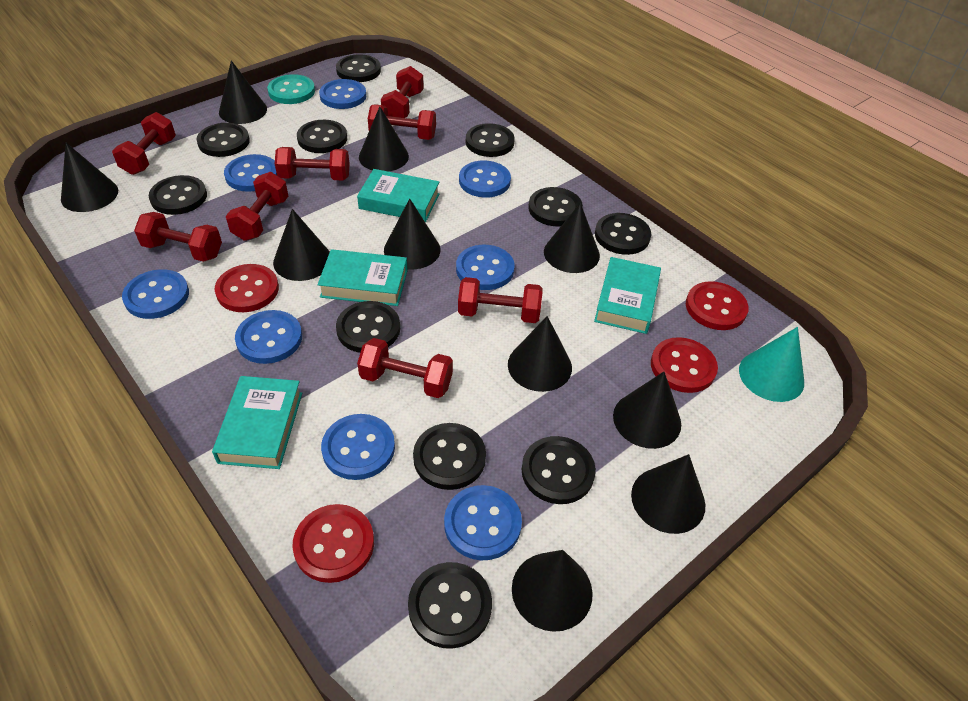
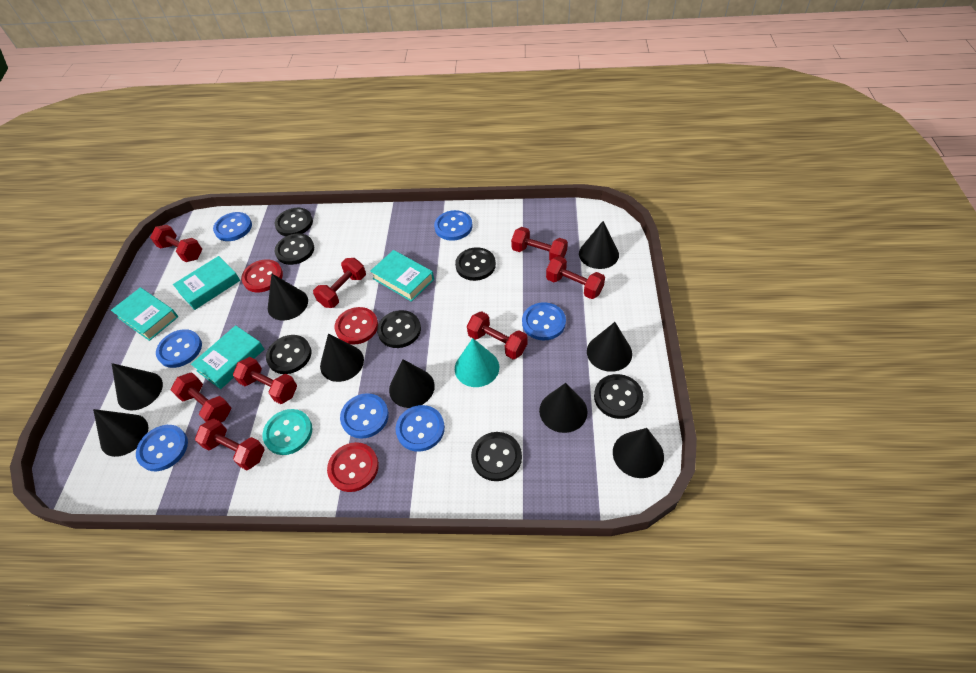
black button: [149,175,207,215] [196,123,250,157] [297,120,347,153] [336,55,381,82] [336,301,400,353] [408,562,492,649] [413,423,486,490] [466,123,515,157] [521,436,596,504] [528,187,583,226] [595,213,651,255] = 11 -> [266,335,312,374] [275,208,313,236] [275,234,314,265] [377,310,421,348] [455,248,496,281] [471,432,522,481] [594,374,644,419] = 7
black cone: [61,143,118,212] [219,61,267,124] [273,209,330,281] [359,106,409,172] [384,198,440,269] [508,316,572,392] [512,550,593,632] [544,203,600,273] [613,372,681,449] [631,454,705,534] = 10 -> [93,409,148,457] [112,363,163,411] [268,274,308,321] [320,333,364,382] [389,359,435,408] [539,383,588,433] [579,221,619,269] [587,322,632,372] [613,428,664,478] = 9
blue button: [122,269,189,319] [224,154,277,192] [235,310,302,364] [319,79,366,109] [321,414,395,480] [444,485,522,560] [456,245,515,290] [459,161,511,198] = 8 -> [136,425,188,471] [156,329,202,368] [213,212,252,241] [340,393,389,439] [395,405,445,452] [434,210,472,241] [522,302,566,340] = 7
red button: [215,264,279,312] [292,504,374,583] [651,337,718,393] [686,281,749,330] = 4 -> [241,259,283,293] [327,442,379,492] [335,307,378,345] = 3

